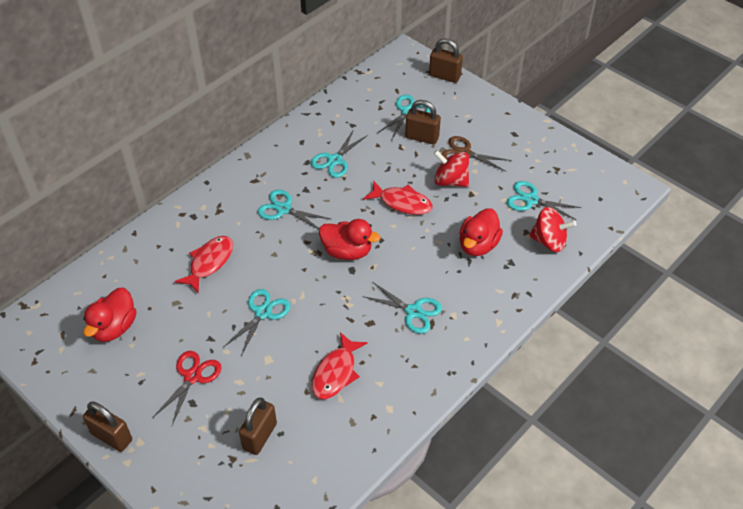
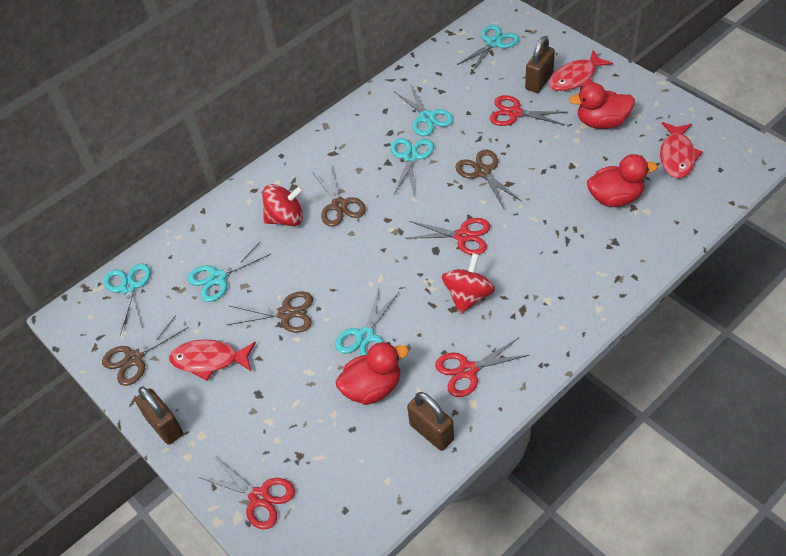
brown padlock: [83,401,132,452] [239,397,277,455] [405,100,441,144] [429,38,463,83] = 4 -> [135,387,183,445] [407,392,454,451] [525,36,555,93] = 3
brown scissors: [441,136,512,172] = 1 -> [102,315,189,386] [227,291,313,333] [312,168,366,227] [455,150,522,208] = 4
red scissors: [152,351,222,425] = 1 -> [199,456,295,530] [405,218,490,255] [435,338,529,397] [490,95,567,126] = 4

